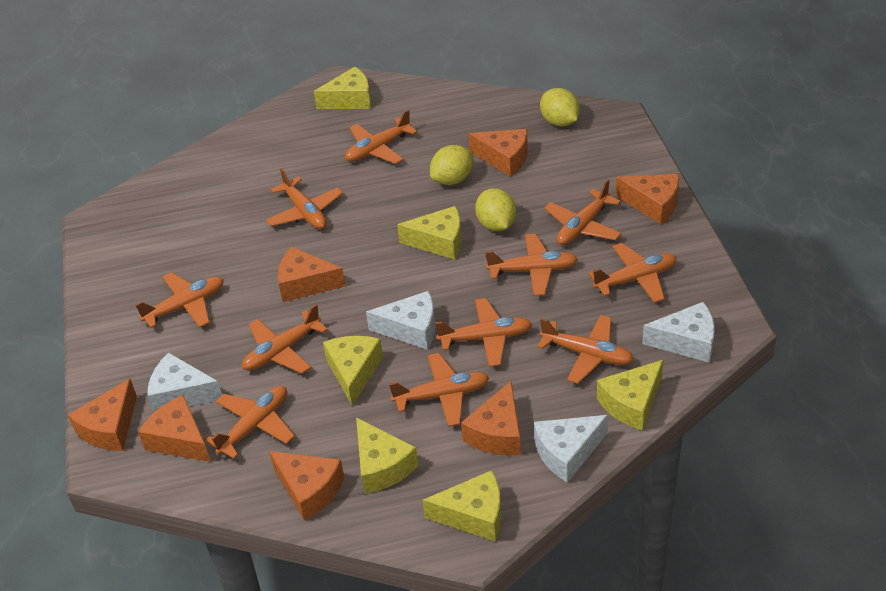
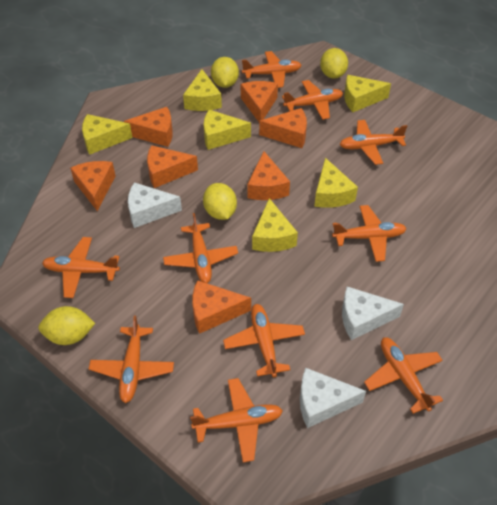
orange plane: [135,272,224,328] [205,386,295,459] [242,304,328,374] [266,168,343,229] [345,110,417,164] [389,353,489,427] [435,298,532,367] [485,234,578,296] [537,315,634,384] [544,179,622,245] [588,243,677,303] = 11 -> [42,237,120,298] [89,315,174,403] [163,213,238,283] [190,378,283,462] [223,304,305,377] [242,51,302,88] [282,80,343,120] [332,205,407,262] [339,120,407,165] [364,337,443,414] = 10
white cheese: [147,353,222,413] [366,291,435,350] [534,415,608,483] [642,302,715,363] = 4 -> [128,182,182,228] [300,368,366,428] [342,287,404,340] = 3
yellow lemon: [430,145,473,185] [475,188,516,231] [540,88,580,126] = 3 -> [38,306,95,345] [203,183,237,220] [211,57,239,88] [320,48,348,79] = 4

